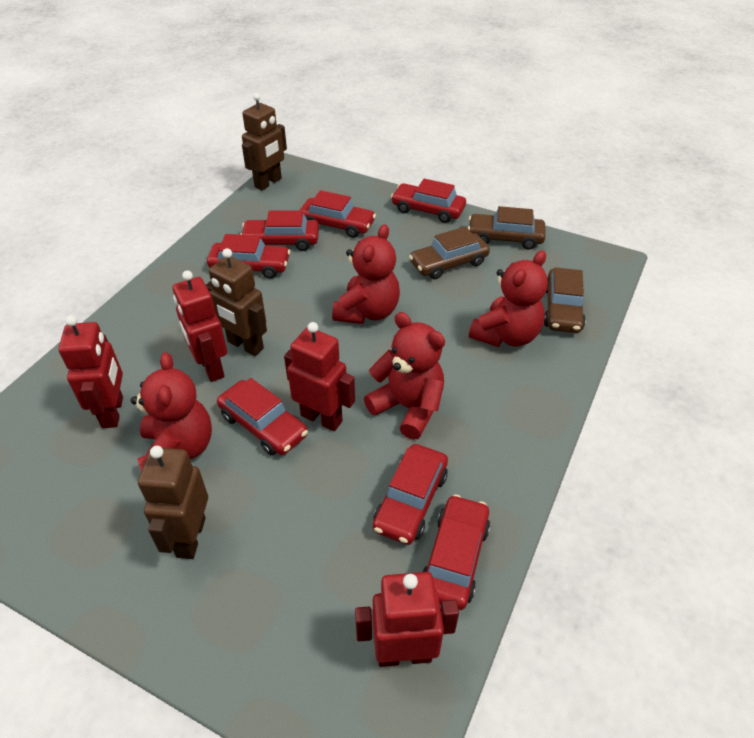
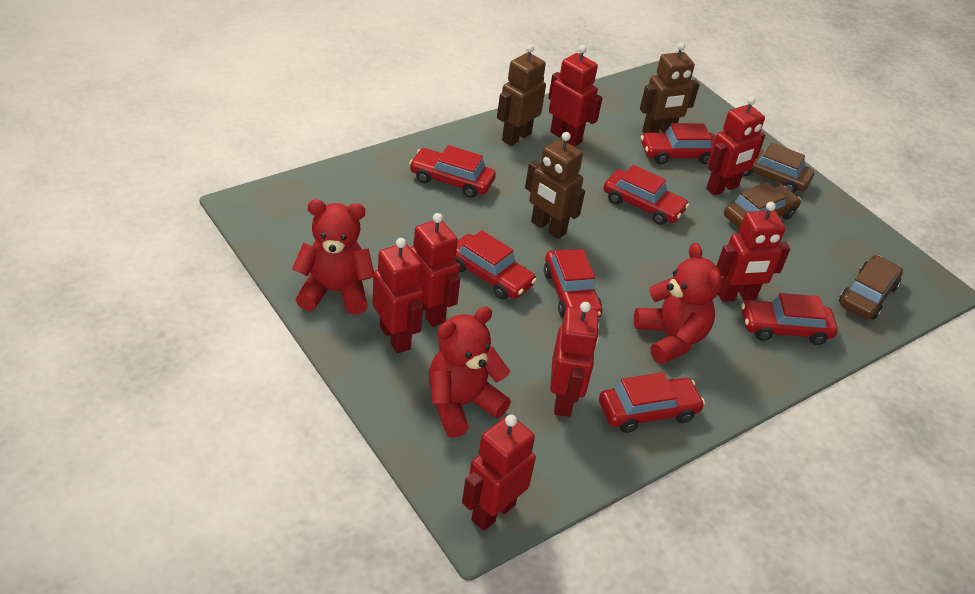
red robot: [58,316,123,428] [172,271,227,382] [284,322,355,431] [355,572,459,667] = 4 -> [372,238,424,354] [410,213,460,327] [462,414,536,531] [548,45,602,146] [550,302,599,417] [706,96,766,196] [716,202,790,302] = 7
red teddy bear: [130,352,212,471] [332,224,400,324] [364,312,445,440] [469,250,548,347] = 4 -> [292,200,374,315] [429,307,511,437] [634,243,722,364] = 3

